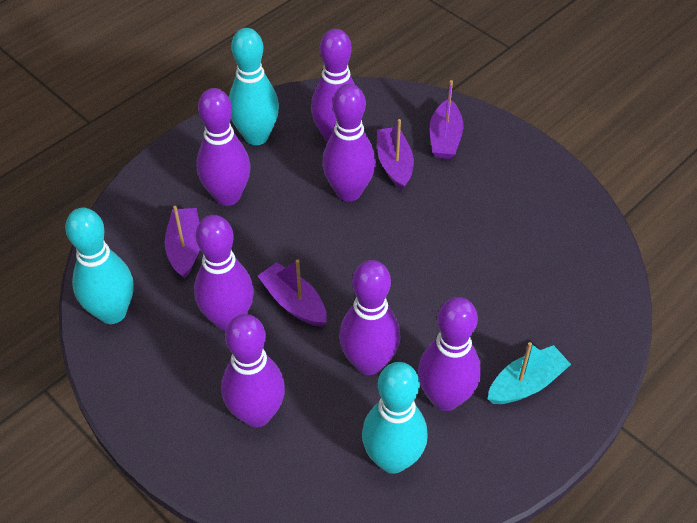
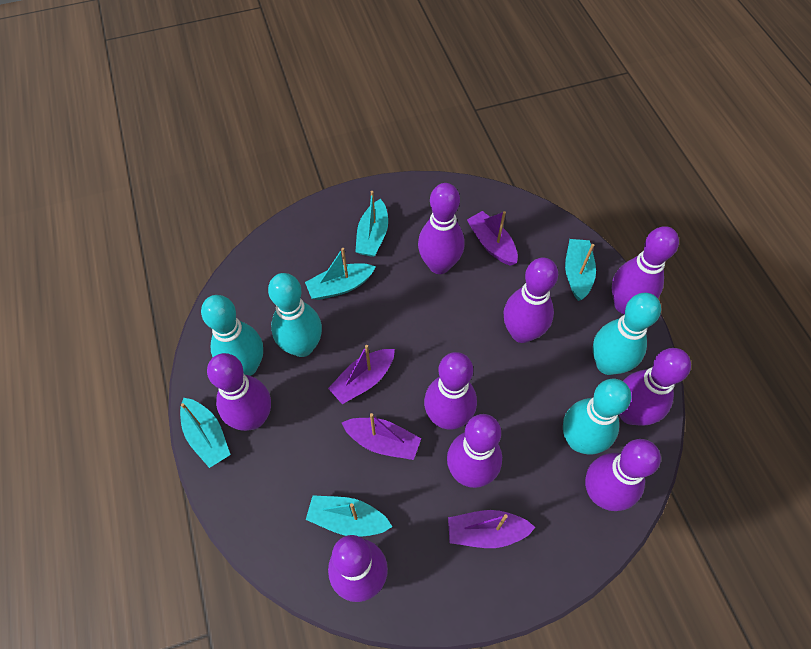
purple bowling pin: [194,215,254,331] [196,88,251,206] [221,314,285,427] [311,29,355,142] [322,84,376,202] [339,260,400,375] [418,297,481,411] = 7 -> [207,353,271,431] [328,535,388,602] [418,183,464,274] [424,352,477,430] [447,414,502,488] [503,258,558,343] [585,439,661,511] [612,226,679,314] [619,348,691,426] = 9
turquoise boat: [488,342,571,404] = 1 -> [180,398,231,468] [305,248,376,300] [306,495,392,537] [355,191,388,257] [565,239,596,301] = 5
turquoise bowling pin: [65,208,133,324] [229,28,279,145] [362,362,428,474] = 3 -> [201,295,263,376] [268,273,322,357] [563,379,631,454] [593,293,661,375] = 4

